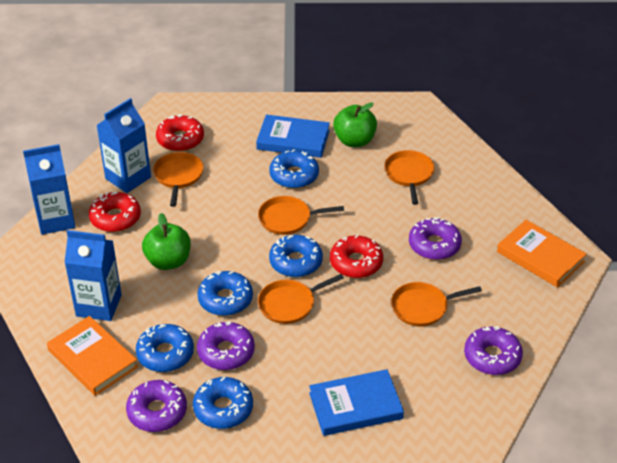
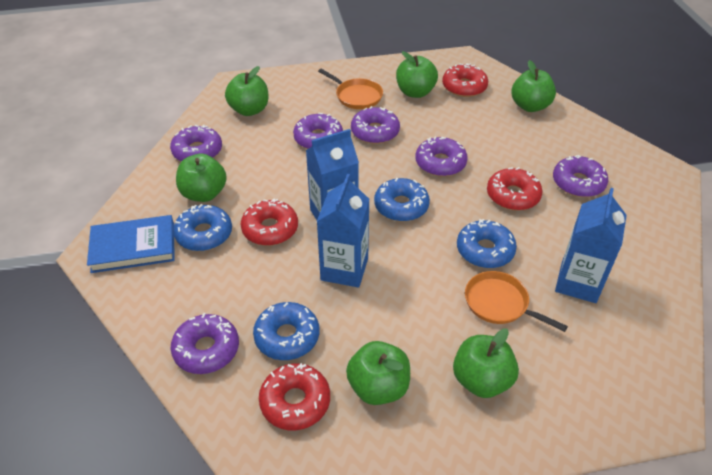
blue book: [256,114,330,158] [309,369,404,436] = 2 -> [87,215,175,273] = 1
blue donut: [136,324,194,372] [193,377,253,429] [198,271,253,316] [269,235,323,277] [270,149,319,188] = 5 -> [173,204,232,251] [253,302,319,360] [374,178,430,221] [457,219,517,268] = 4
green apple: [142,213,191,270] [333,102,377,147] = 2 -> [176,154,227,202] [225,66,269,116] [346,341,410,405] [396,51,438,98] [453,328,519,398] [512,60,556,112] = 6
orange book: [47,316,138,396] [497,220,587,288] = 2 -> none = 0
orange pan: [153,152,203,207] [258,196,344,235] [258,274,344,324] [384,150,434,205] [391,282,482,326] = 5 -> [318,69,383,109] [465,271,568,332] = 2
purple donut: [126,380,187,432] [197,321,255,370] [409,217,462,260] [464,326,523,375] = 4 -> [170,125,222,161] [171,313,239,374] [293,113,343,149] [351,106,400,144] [415,137,468,177] [553,155,608,197] = 6
red donut: [89,191,141,232] [156,114,204,151] [330,235,383,278] = 3 -> [241,199,298,246] [259,363,330,430] [442,63,488,97] [487,167,543,210] = 4

